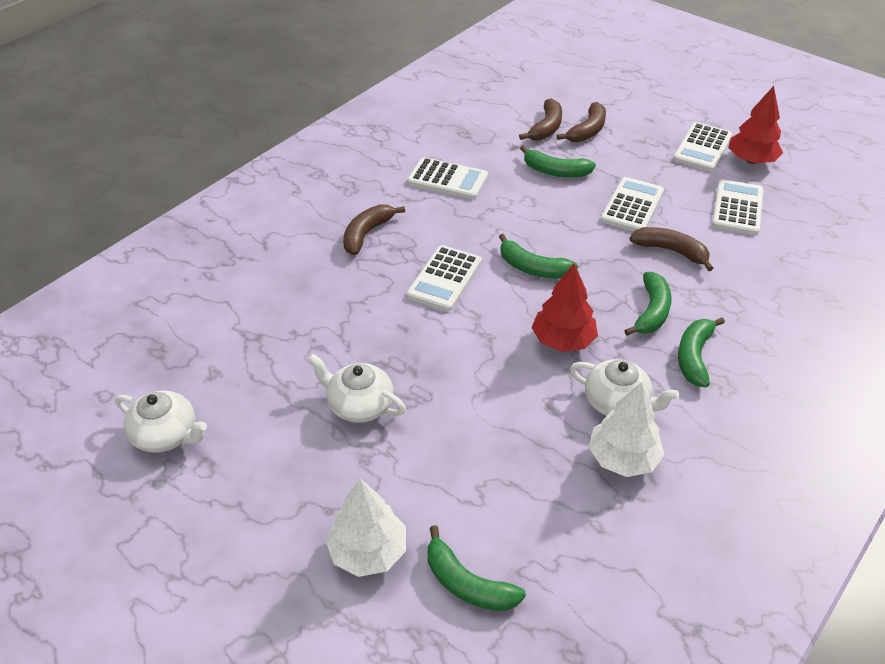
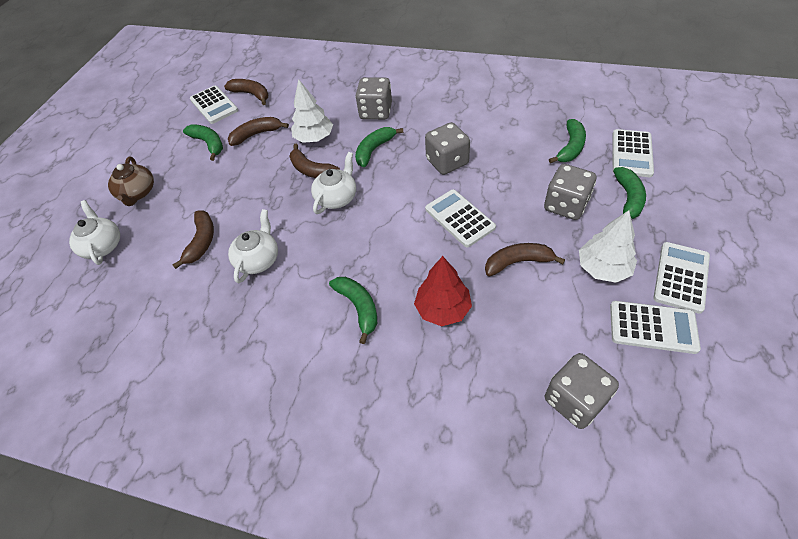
brown banana: [343,204,405,255] [519,98,562,141] [557,102,606,142] [630,227,714,271] = 4 -> [173,210,214,269] [224,79,268,105] [228,117,289,146] [290,144,340,178] [485,243,565,276] = 5
brown teapot: none = 0 -> [108,157,154,206] = 1
grey dice: none = 0 -> [356,77,392,120] [425,122,470,175] [544,164,596,220] [545,353,619,429] = 4
red tree: [531,263,598,352] [728,86,783,164] = 2 -> [414,256,472,326] = 1

